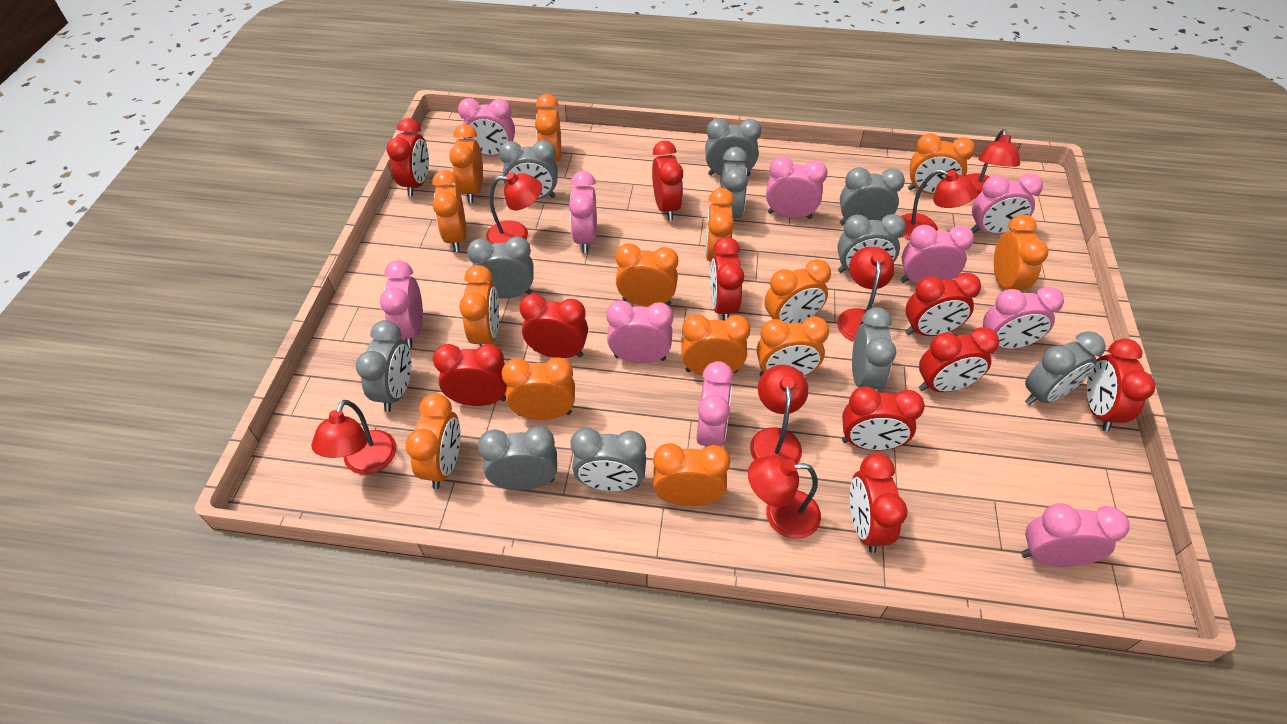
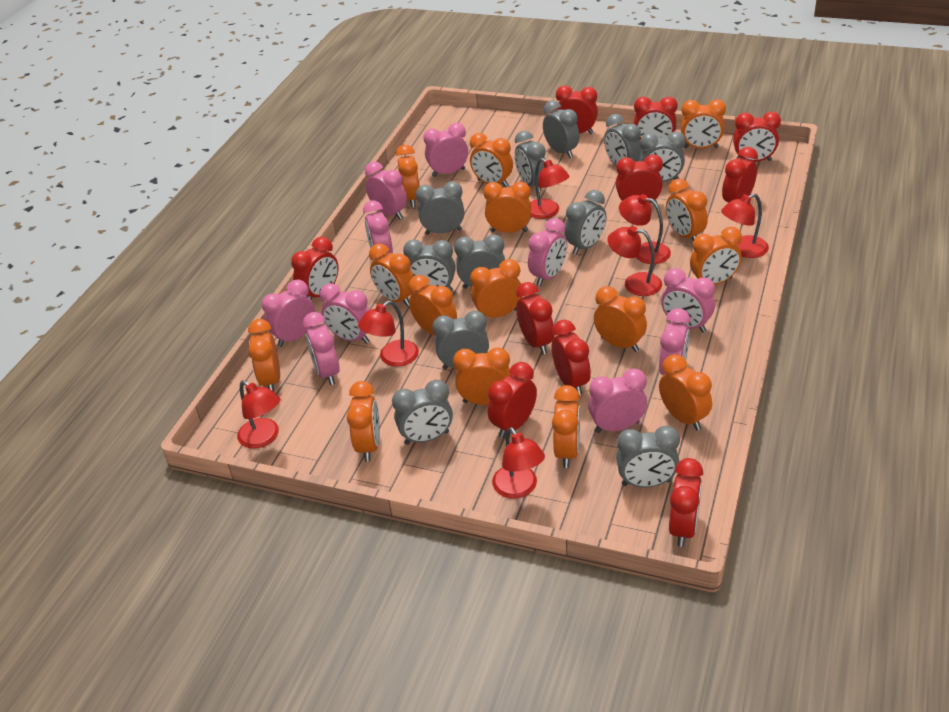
orange clock: [405,393,461,489] [432,170,466,252] [449,124,483,203] [459,265,499,346] [501,357,575,420] [535,94,561,162] [616,243,678,307] [653,443,730,506] [681,314,751,375] [705,188,734,262] [757,316,829,376] [765,259,831,324] [908,133,975,194] [994,214,1049,290] = 14 -> [248,319,280,392] [347,381,380,462] [369,243,414,307] [396,145,420,208] [408,275,457,335] [453,348,511,405] [470,133,513,187] [470,259,522,317] [483,182,531,233] [552,385,580,468] [594,286,647,352] [659,354,712,430] [666,179,708,242] [681,99,726,149] [690,227,742,285] = 15

